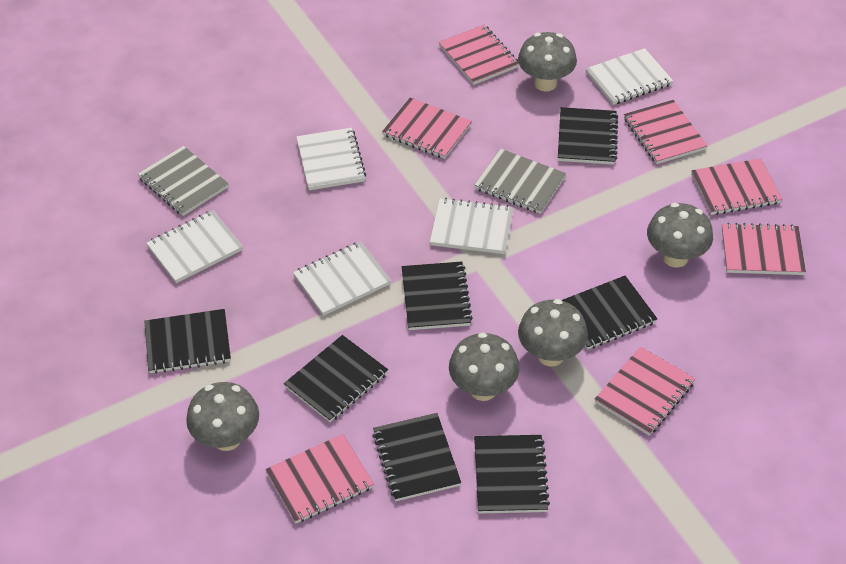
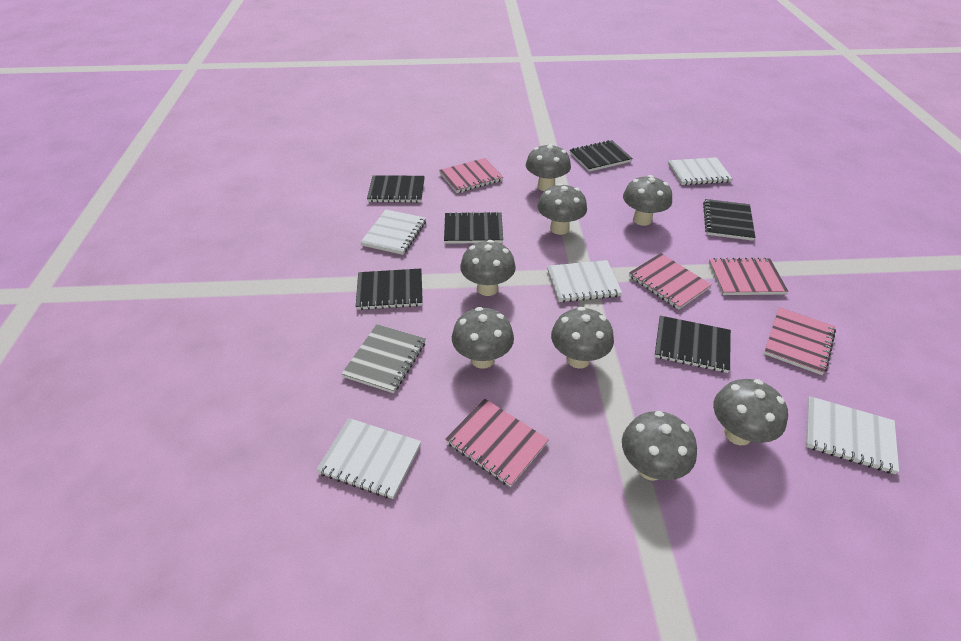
black notebook: [144,309,231,374] [284,335,388,422] [372,413,461,501] [402,262,473,330] [474,435,550,514] [558,107,618,165] [561,276,657,350] = 7 -> [356,269,423,310] [367,175,425,203] [444,211,503,244] [570,140,633,172] [654,316,731,373] [703,199,756,241] = 6
grey mushroom: [186,382,259,451] [449,332,520,401] [518,32,577,92] [518,299,588,366] [647,203,713,268] = 5 -> [452,307,514,369] [460,240,516,296] [526,144,571,191] [538,183,587,235] [551,307,614,369] [622,411,697,481] [623,175,672,226] [713,379,788,445] = 8
grey notebook: [138,146,229,216] [475,149,566,214] = 2 -> [342,324,426,393] = 1
pink notebook: [265,434,374,524] [382,98,472,159] [439,25,519,85] [594,346,695,436] [624,100,708,164] [691,158,782,215] [722,223,806,275] = 7 -> [439,158,503,193] [445,399,549,487] [629,253,712,310] [709,257,788,295] [764,307,836,375] = 5

